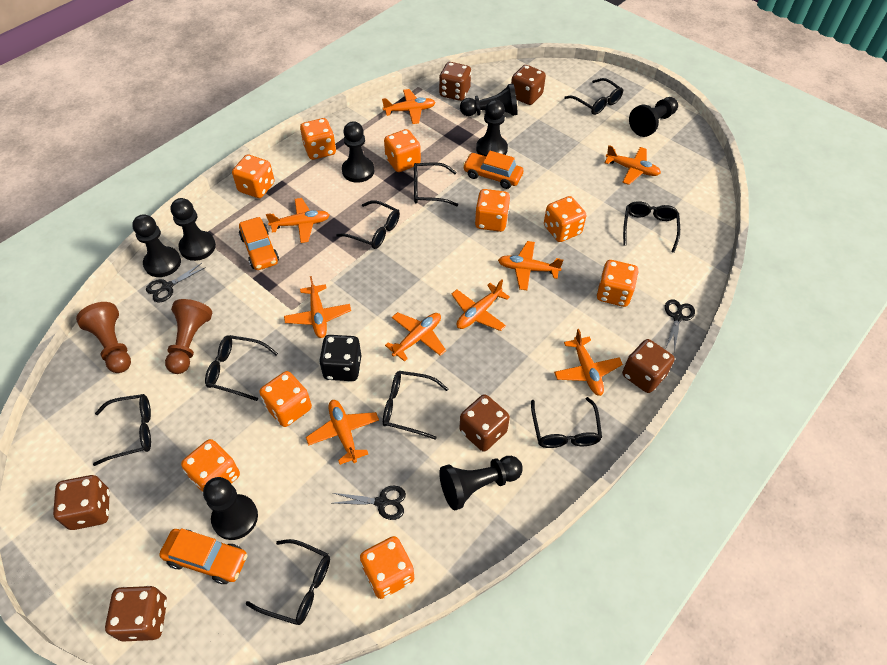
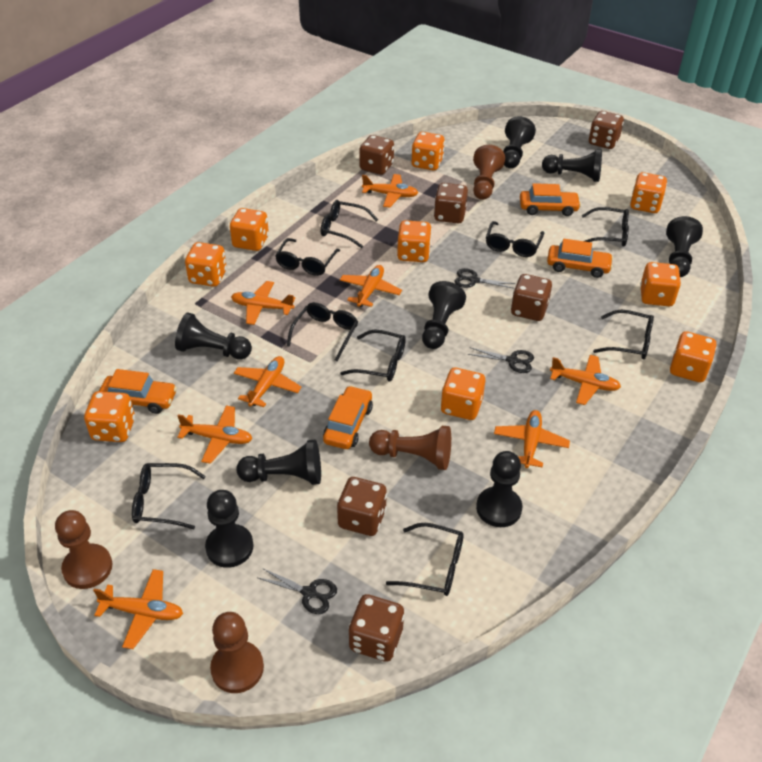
black dice: [319,335,362,381] = 1 -> none = 0
brown pawn: [76,302,131,373] [165,299,212,374] = 2 -> [55,510,112,589] [210,612,264,693] [369,426,451,470] [473,145,505,200] = 4
orange car: [159,528,247,584] [239,217,279,270] [463,151,523,189] = 3 -> [99,369,177,414] [323,386,373,449] [520,183,581,216] [547,239,613,278] = 4
orange plane: [266,198,329,243] [284,276,351,338] [306,400,379,465] [382,89,435,124] [385,312,446,362] [451,280,510,331] [498,241,563,290] [554,329,623,396] [605,145,661,185] = 9 -> [93,569,183,649] [177,406,252,464] [231,281,295,325] [234,356,301,407] [340,265,402,307] [362,174,418,208] [494,410,570,468] [550,355,621,405] = 8

